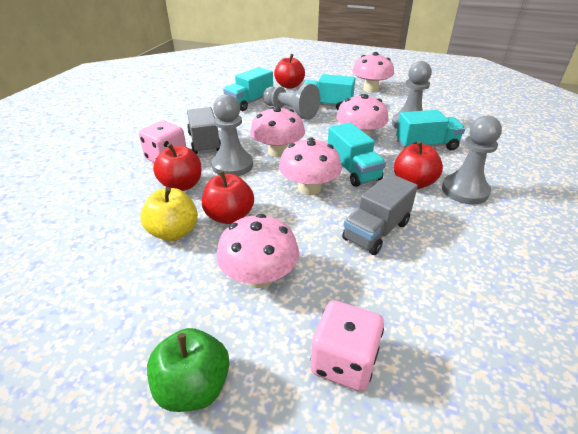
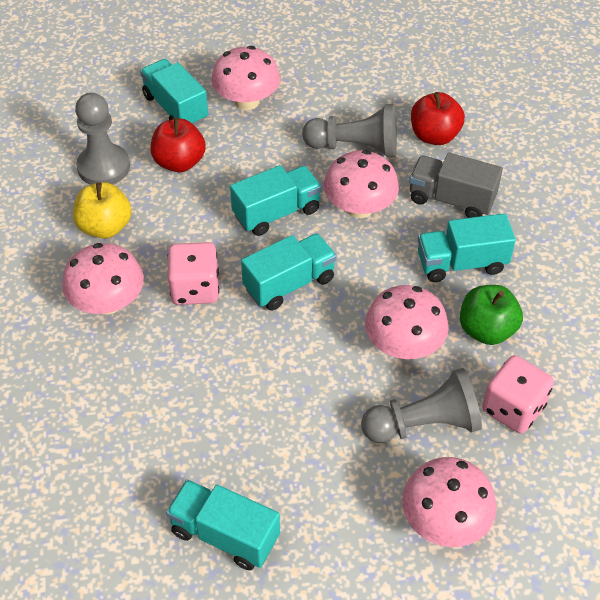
grey pawn: [211,94,253,176] [262,83,320,120] [392,61,432,129] [442,116,502,204] = 4 -> [75,93,130,185] [302,104,397,157] [361,368,482,443] = 3
grey truck: [187,107,221,154] [342,174,418,255] = 2 -> [409,153,503,218] = 1
red apple: [153,143,201,191] [202,171,254,224] [274,54,305,89] [394,141,443,189] = 4 -> [151,118,206,172] [411,92,465,145] = 2
turquoise truck: [223,67,273,111] [304,74,355,110] [328,123,386,187] [396,110,465,150] = 4 -> [140,59,208,126] [166,480,280,570] [230,165,322,236] [241,233,337,310] [418,213,516,282] = 5

